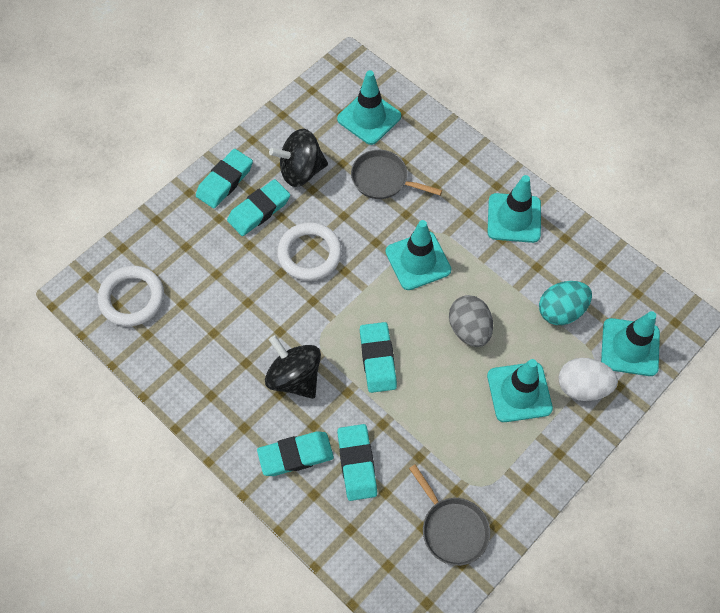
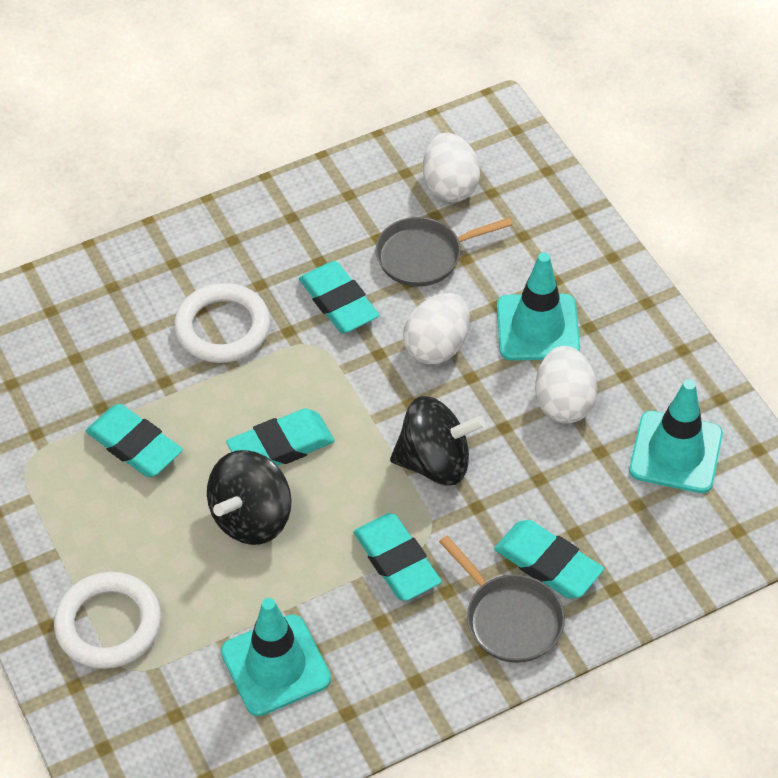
grey egg: [449,295,493,347] = 1 -> none = 0
turquoise egg: [539,281,592,325] = 1 -> none = 0
turquoise traffic cone: [337,70,401,145] [386,220,451,290] [487,175,541,243] [487,359,553,422] [601,311,660,376] = 5 -> [221,598,331,716] [497,252,580,361] [629,379,723,493] = 3
white egg: [559,358,618,401] = 1 -> [403,293,470,364] [423,133,480,202] [535,346,597,423] = 3

